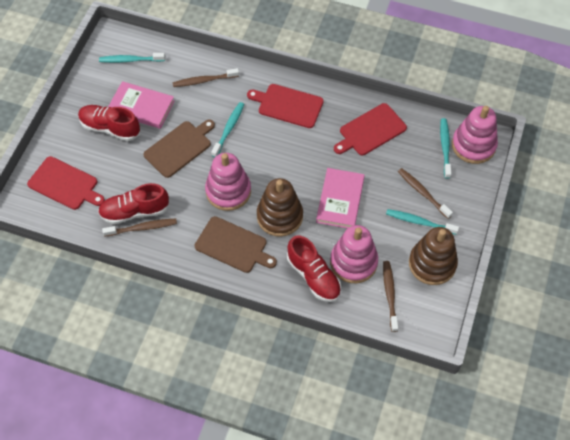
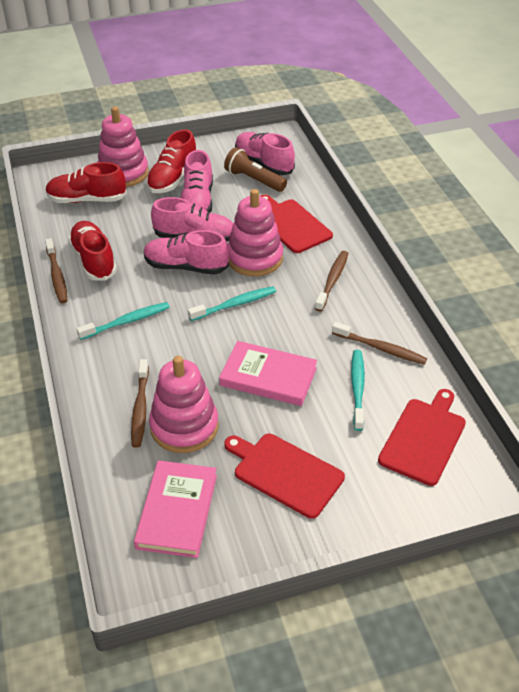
brown cutting board: [143,119,215,178] [195,216,277,273] = 2 -> none = 0
brown flashlight: none = 0 -> [224,147,287,192] = 1
brown stacking toy: [257,178,303,237] [409,227,458,285] = 2 -> none = 0
pink shoe: none = 0 -> [144,230,229,275] [151,197,233,242] [181,150,213,213] [235,132,295,176] = 4
turquoise toothbrush: [99,53,165,63] [211,102,244,157] [386,209,459,235] [440,118,451,179] = 4 -> [76,302,170,340] [188,286,276,321] [351,350,365,431] = 3

